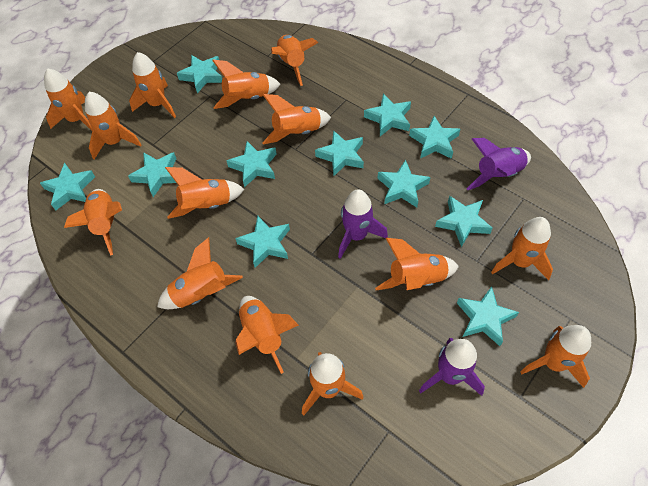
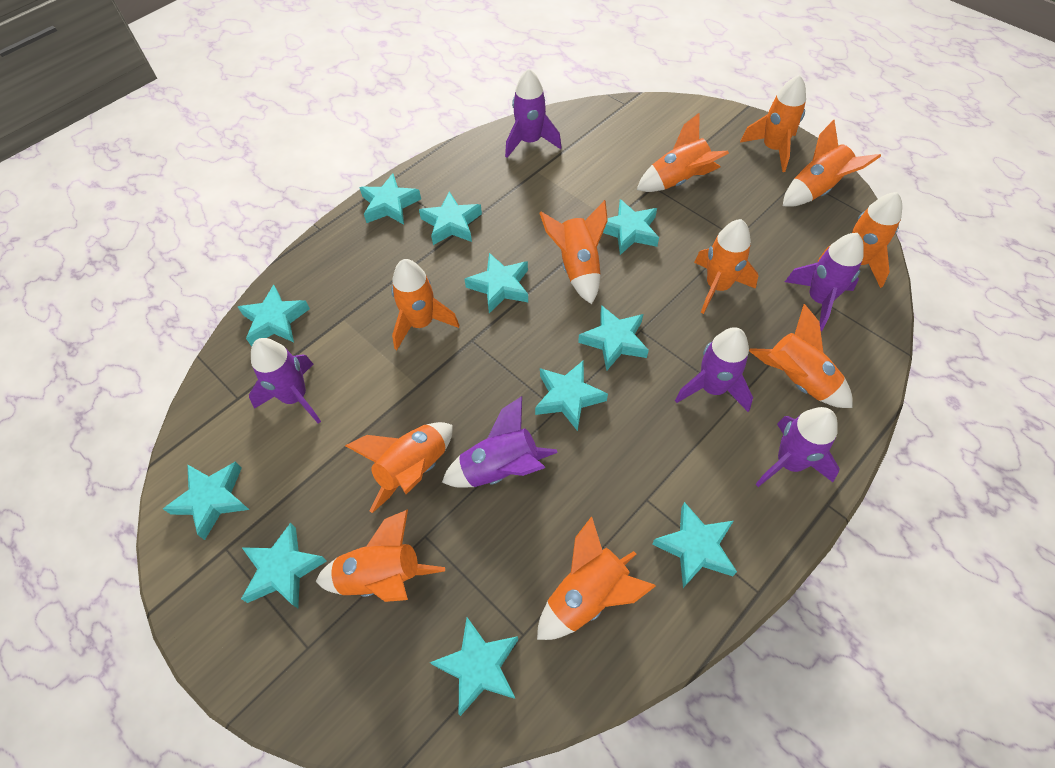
orange rocket: [44,68,93,131] [64,189,122,256] [85,92,141,159] [129,52,176,118] [157,237,243,309] [165,167,244,219] [212,60,281,109] [235,296,299,374] [263,94,331,144] [271,35,318,86] [302,352,363,416] [375,238,459,290] [491,217,553,280] [520,325,591,388] = 14 -> [316,510,445,602] [345,422,453,513] [391,259,459,350] [537,516,655,640] [539,200,608,304] [637,113,729,192] [694,219,758,314] [740,75,806,172] [749,304,853,408] [783,120,881,207] [818,192,902,288] = 11
purple rocket: [338,189,388,259] [419,338,485,396] [467,138,531,190] = 3 -> [249,338,321,424] [442,396,558,488] [505,68,562,158] [675,327,753,412] [756,407,840,487] [785,233,864,331] = 6

